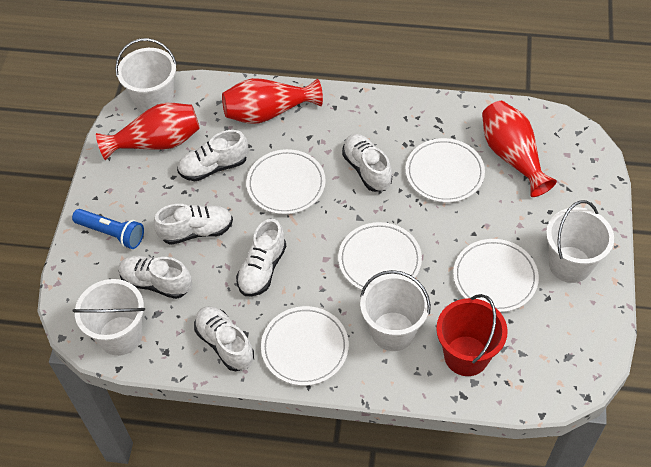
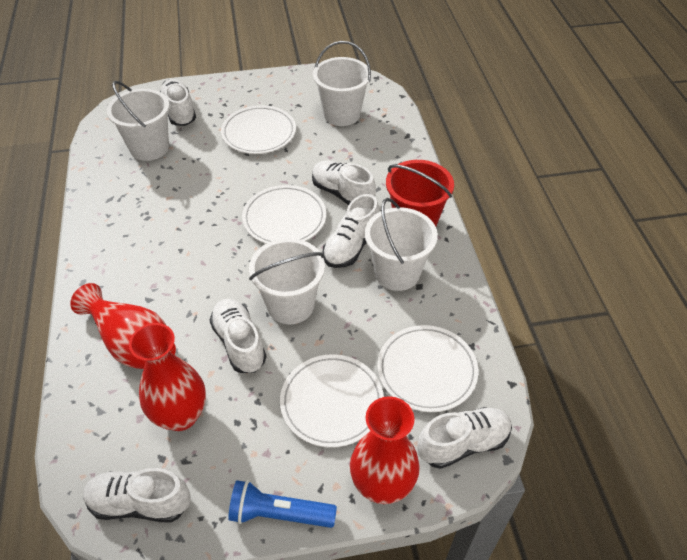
white plate: [246,149,326,214] [261,306,349,386] [338,222,422,290] [406,138,485,203] [453,239,539,312] = 5 -> [221,105,296,154] [242,185,326,244] [280,354,384,448] [377,325,478,412] = 4

